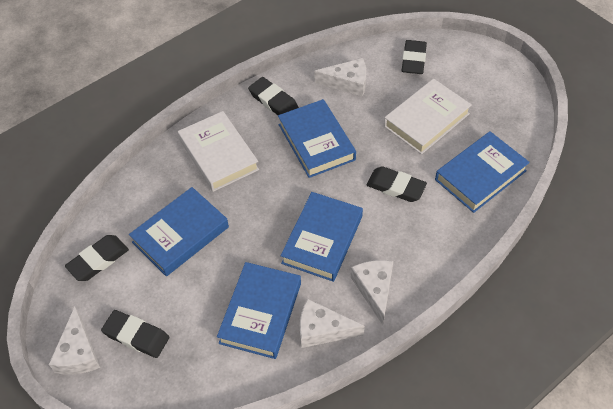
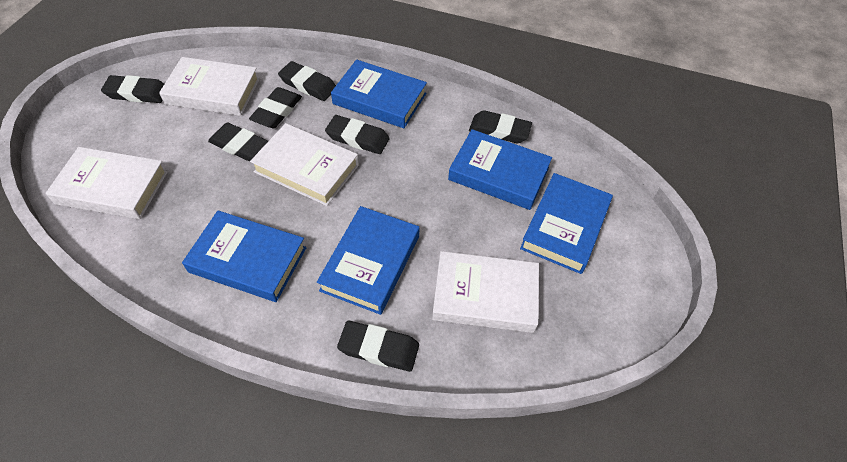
black eraser: [65,235,129,281] [101,310,169,358] [248,77,299,115] [366,166,427,202] [402,40,427,74] = 5 -> [101,75,164,103] [208,122,268,161] [249,87,302,128] [278,61,336,101] [325,115,390,154] [337,321,419,372] [469,110,532,143] = 7
white book: [178,111,259,192] [384,79,472,154] = 2 -> [46,147,168,219] [159,57,260,116] [250,123,359,206] [432,251,539,333] = 4
white cheese: [49,307,100,375] [300,299,365,348] [314,58,366,97] [351,260,393,325] = 4 -> none = 0

